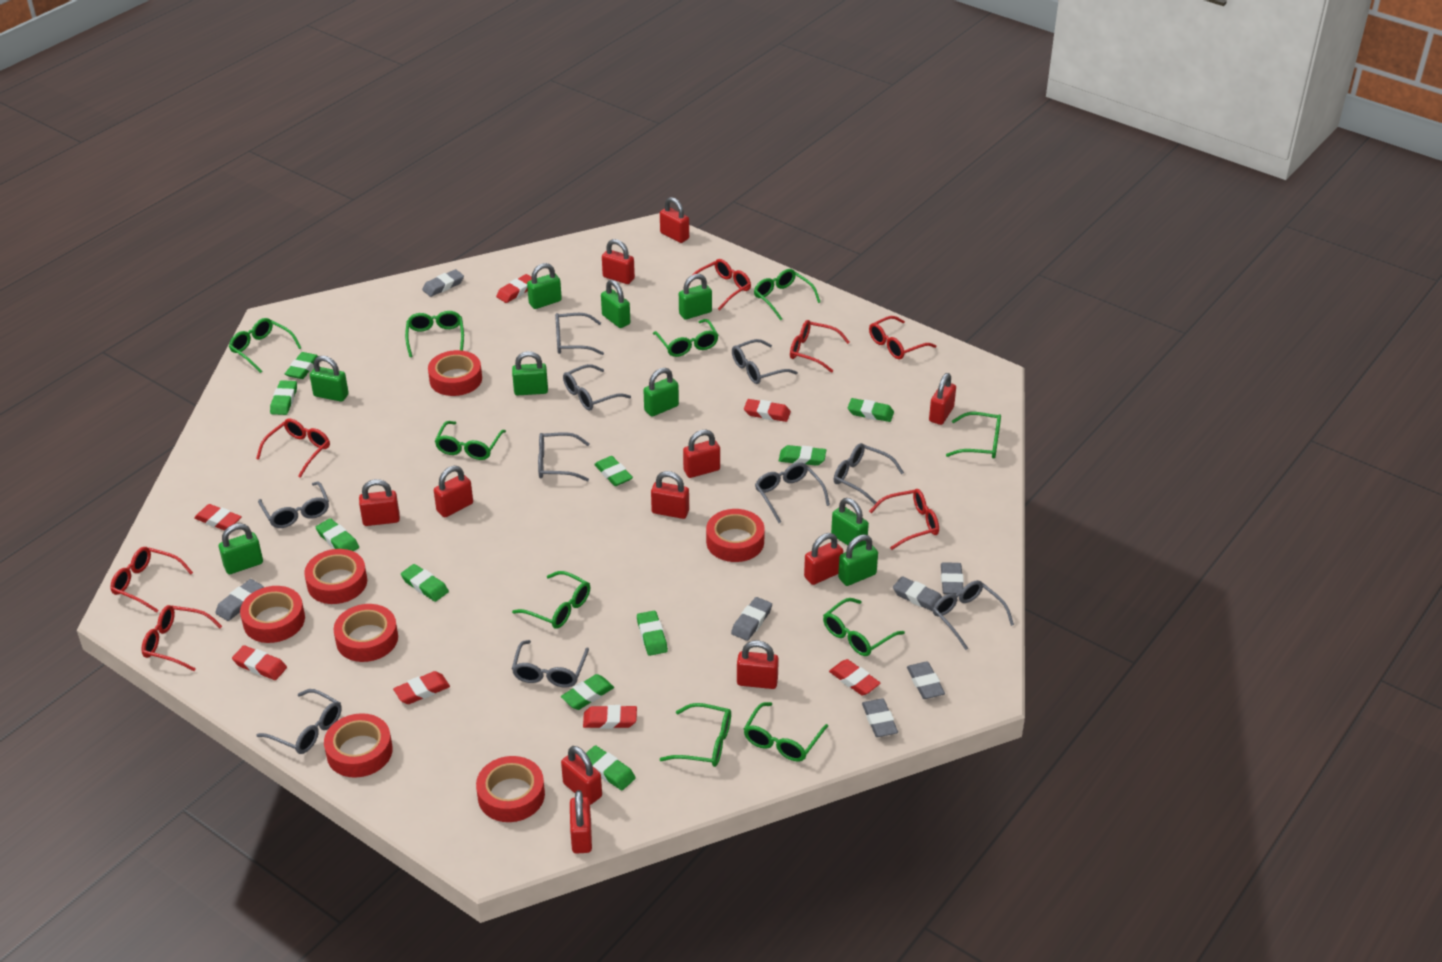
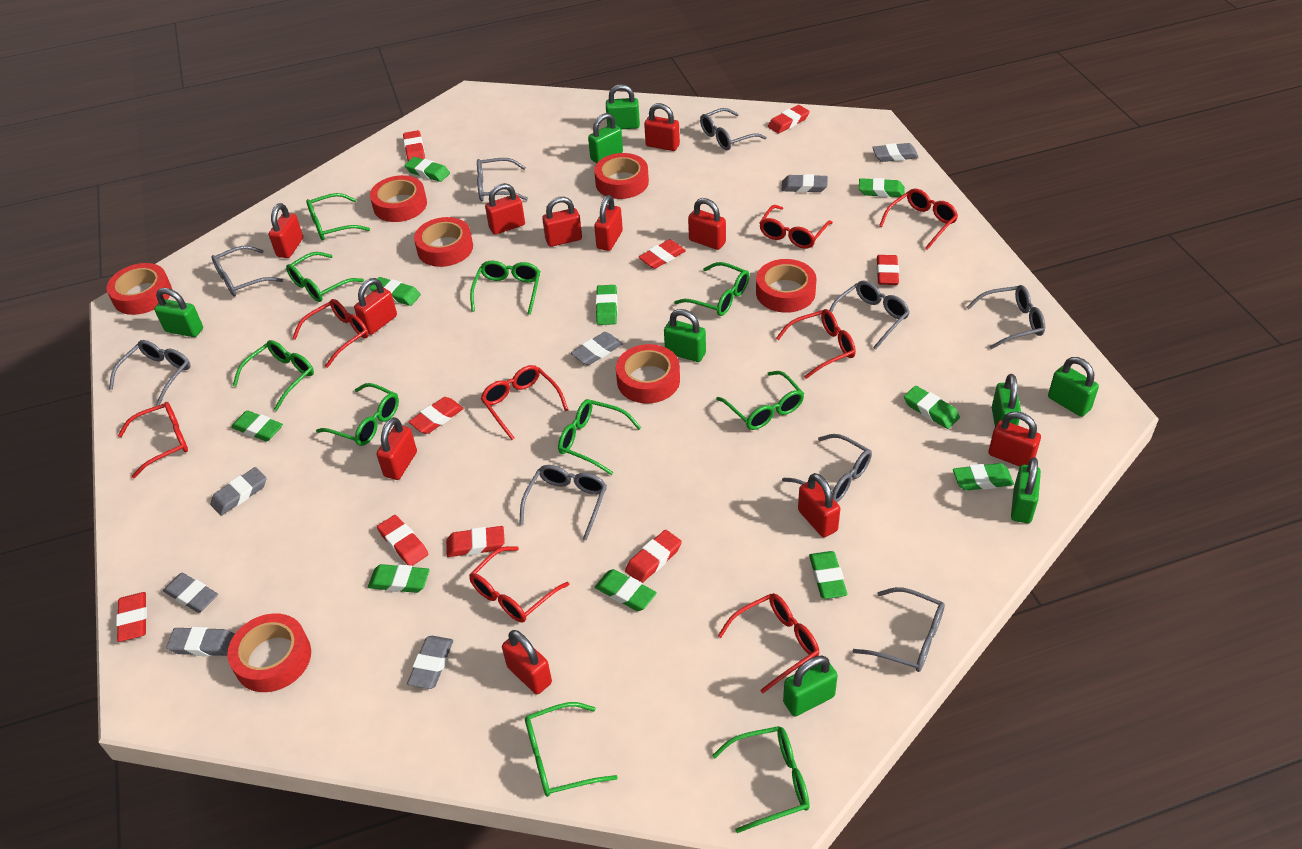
green padlock: [219,523,263,574] [310,356,349,402] [512,351,548,395] [527,263,562,309] [601,280,630,328] [643,368,679,417] [679,274,712,320] [831,498,869,549] [838,534,878,586] = 9 -> [154,288,203,337] [588,113,623,163] [606,84,640,129] [664,309,706,362] [783,656,838,716] [992,374,1021,427] [1011,457,1041,523] [1048,357,1099,417] = 8
grey glasses: [256,689,342,754] [258,481,329,528] [512,640,589,688] [538,432,589,481] [555,313,604,355] [563,364,631,411] [732,339,798,384] [755,462,830,523] [834,443,904,505] [933,580,1014,650] = 10 -> [109,340,191,406] [211,246,283,297] [477,158,528,201] [519,465,607,541] [700,108,767,150] [782,434,872,502] [829,281,910,350] [852,587,945,672] [967,285,1045,349] = 9
red eraser: [194,504,242,531] [232,645,287,680] [393,671,450,704] [496,274,532,303] [583,705,637,729] [744,399,791,422] [829,659,881,695] = 7 -> [116,592,147,642] [377,515,428,566] [403,130,425,161] [408,397,464,434] [446,526,505,557] [625,530,682,583] [638,239,686,269] [768,105,810,134] [877,255,899,285] = 9
red glasses: [110,547,193,613] [141,605,222,671] [256,419,330,478] [693,259,751,311] [790,320,850,373] [869,316,936,359] [869,489,939,550] = 7 -> [118,402,188,479] [292,299,369,368] [469,546,569,622] [481,365,568,440] [718,593,819,693] [759,205,833,249] [776,309,856,379] [879,189,958,250] = 8

